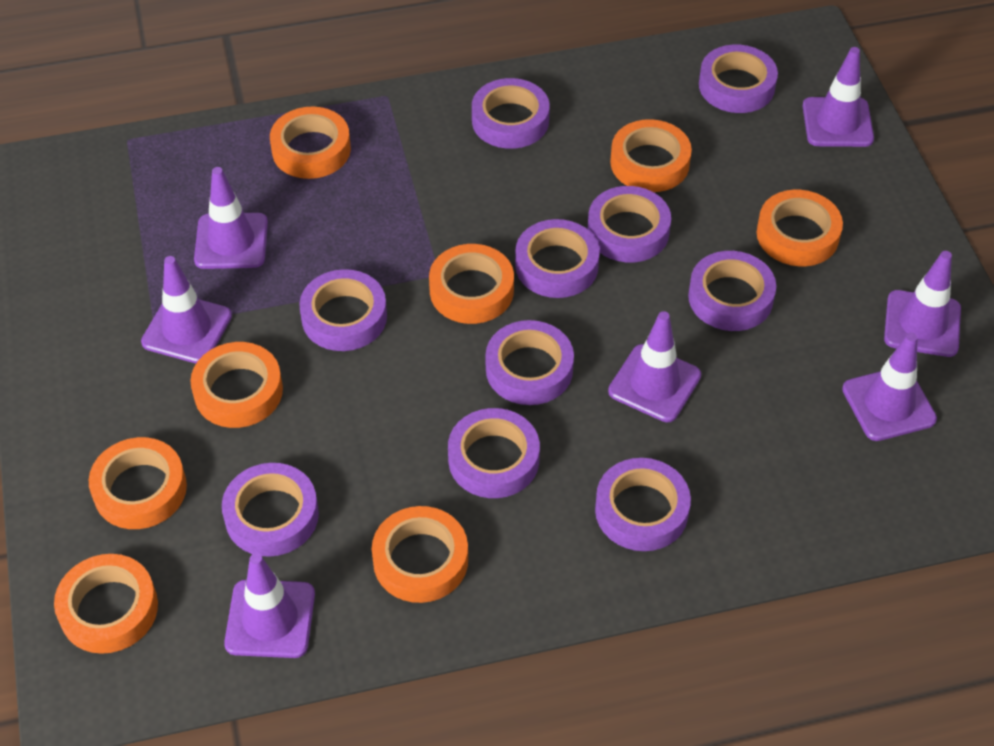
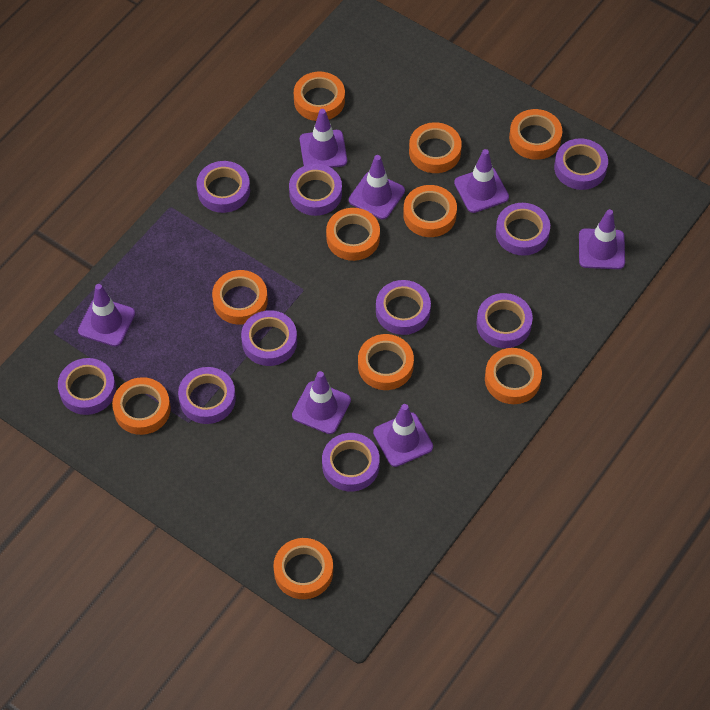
orange tape: [54,554,158,654] [89,437,187,529] [190,342,283,428] [270,107,351,179] [372,506,468,603] [429,244,514,324] [610,119,692,192] [757,190,843,266] = 8 -> [112,377,171,435] [212,270,268,325] [273,538,333,599] [294,72,345,121] [326,208,380,261] [358,334,414,390] [403,185,457,237] [409,122,462,173] [485,348,542,404] [509,109,562,160] = 10

